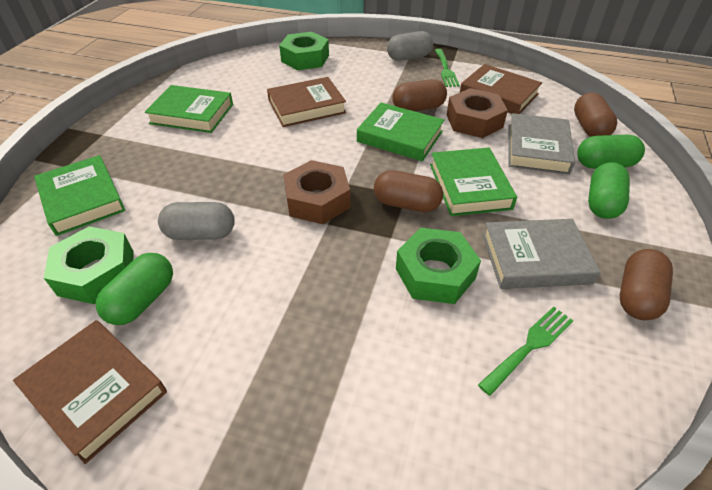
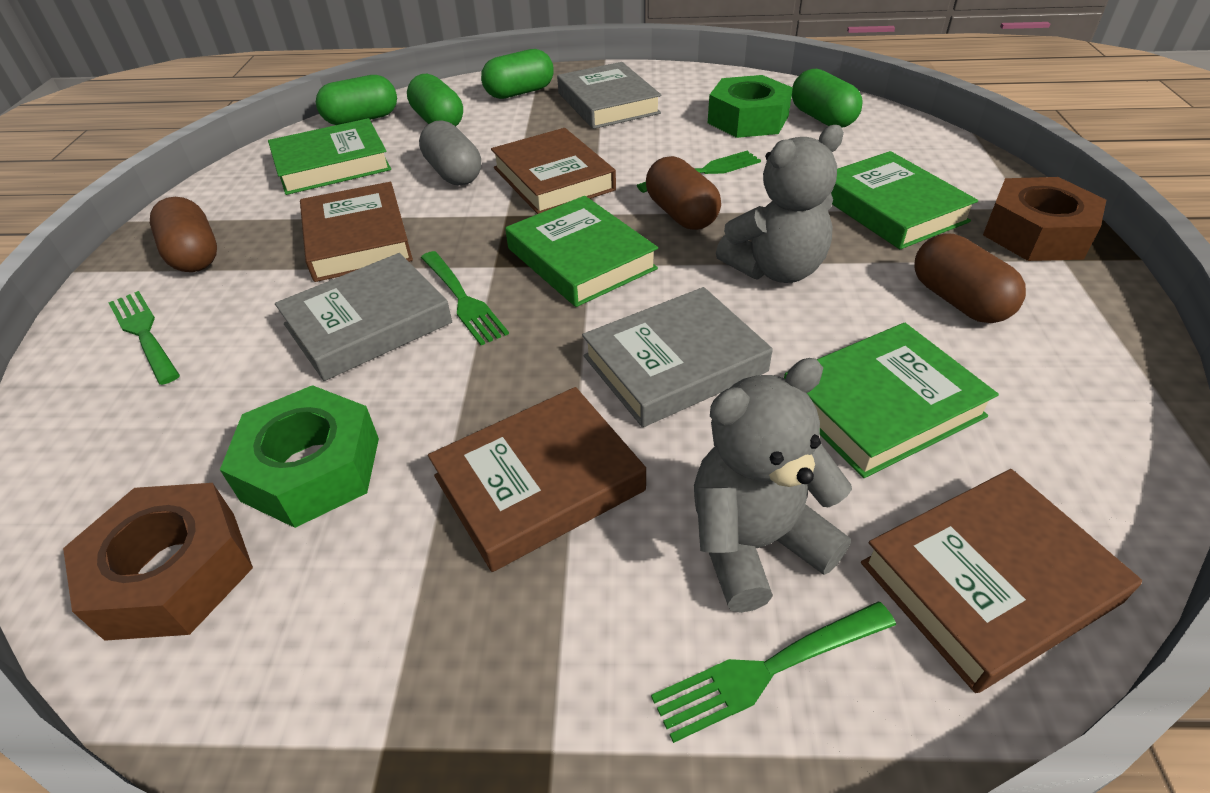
brown book: [13,320,167,464] [267,77,346,127] [460,64,542,114] = 3 -> [300,182,413,282] [428,387,646,572] [491,128,616,214] [861,469,1142,693] = 4
brown capsule: [374,170,443,212] [392,79,447,111] [574,93,617,137] [620,249,673,320] = 4 -> [150,197,217,272] [646,156,721,230] [914,234,1026,323] = 3
green capsule: [96,253,173,325] [577,135,645,169] [588,162,630,219] = 3 -> [316,75,397,125] [407,74,463,126] [481,49,554,99] [792,69,863,128] = 4
green fork: [435,49,460,87] [478,306,573,396] = 2 -> [109,291,180,385] [421,251,509,345] [637,151,761,193] [651,602,896,743] = 4
green nut: [44,226,134,304] [279,32,329,70] [396,228,481,304] = 3 -> [220,385,379,528] [708,75,793,138] = 2
grey book: [483,219,600,289] [508,113,575,175] = 2 -> [275,253,452,381] [557,62,661,129] [582,287,773,427] = 3
grey capsule: [158,202,235,240] [387,31,433,61] = 2 -> [419,120,481,186] = 1
grey teddy bear: none = 0 -> [694,358,852,613] [716,125,844,283] = 2

